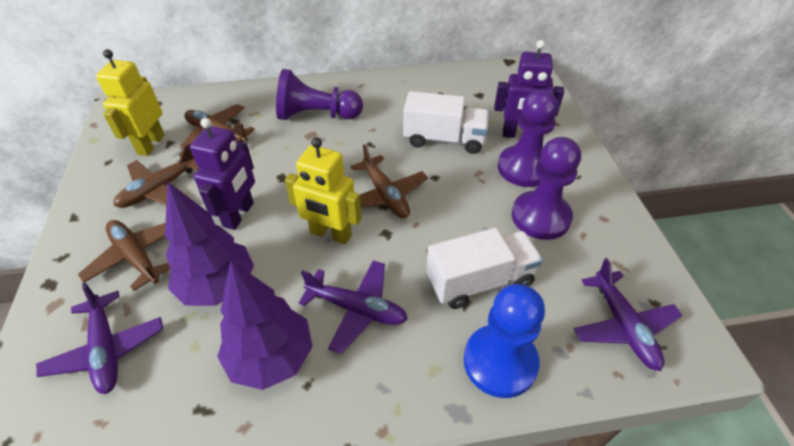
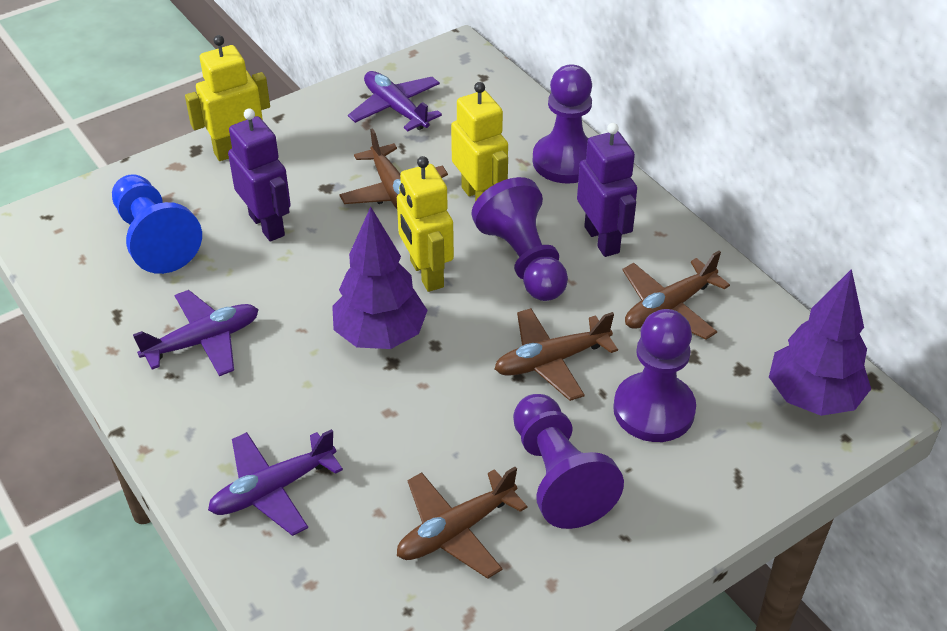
purple pawn: [276,69,363,120] [498,90,558,187] [512,137,581,240] = 3 -> [471,177,568,301] [513,394,624,529] [532,64,592,184] [613,309,696,442] = 4
white truck: [403,91,490,154] [426,228,543,309] = 2 -> none = 0
yellow robot: [96,49,165,156] [285,137,362,245] = 2 -> [185,35,270,161] [397,156,454,292] [451,82,508,202] = 3

